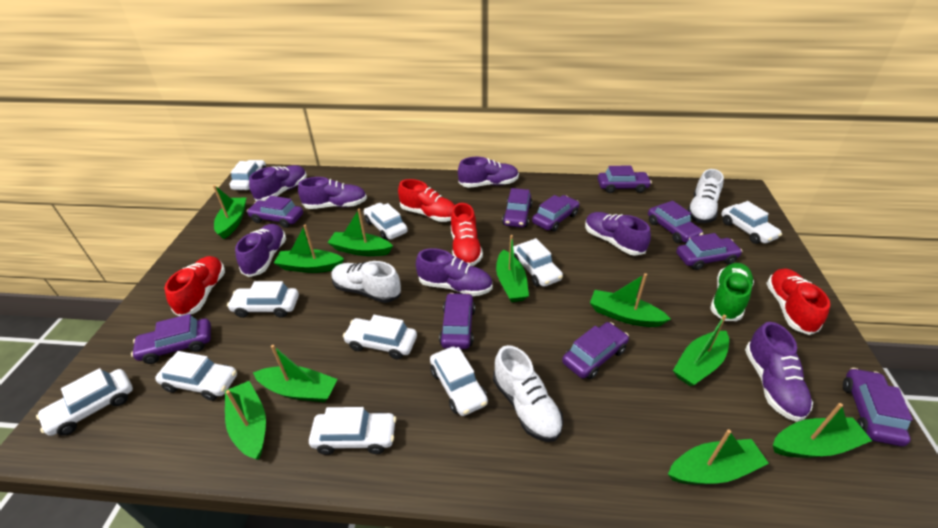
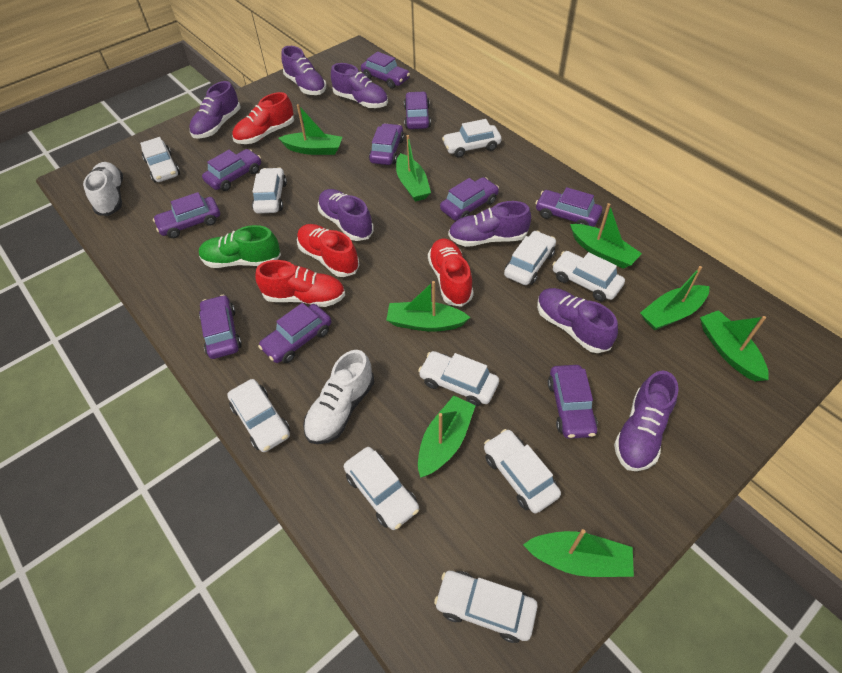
green boat: [213,185,247,239] [225,381,266,460] [253,345,338,402] [274,224,344,273] [327,209,393,256] [496,235,529,302] [590,273,671,327] [668,429,769,484] [673,315,729,386] [773,403,872,458] = 10 -> [279,104,342,155] [386,281,471,332] [396,135,431,202] [418,396,476,478] [523,529,634,577] [570,203,642,269] [640,266,710,330] [700,310,769,381] = 8
white shoe: [331,261,401,303] [493,345,563,442] [687,169,724,223] = 3 -> [83,162,123,216] [303,350,374,444] = 2

